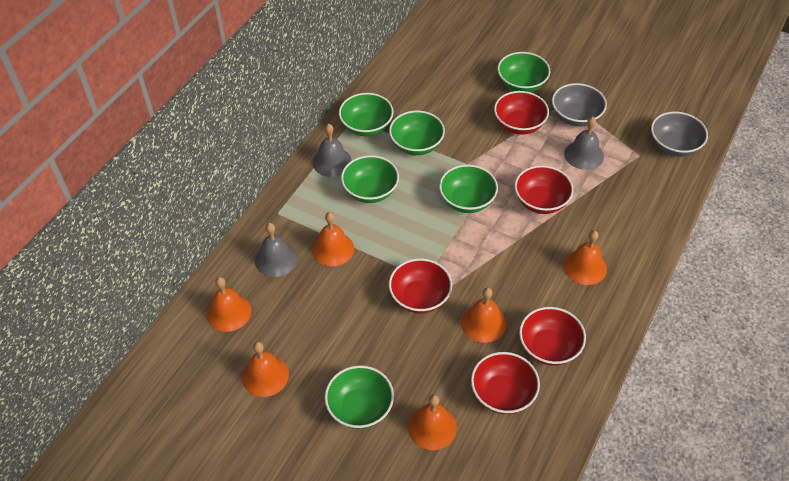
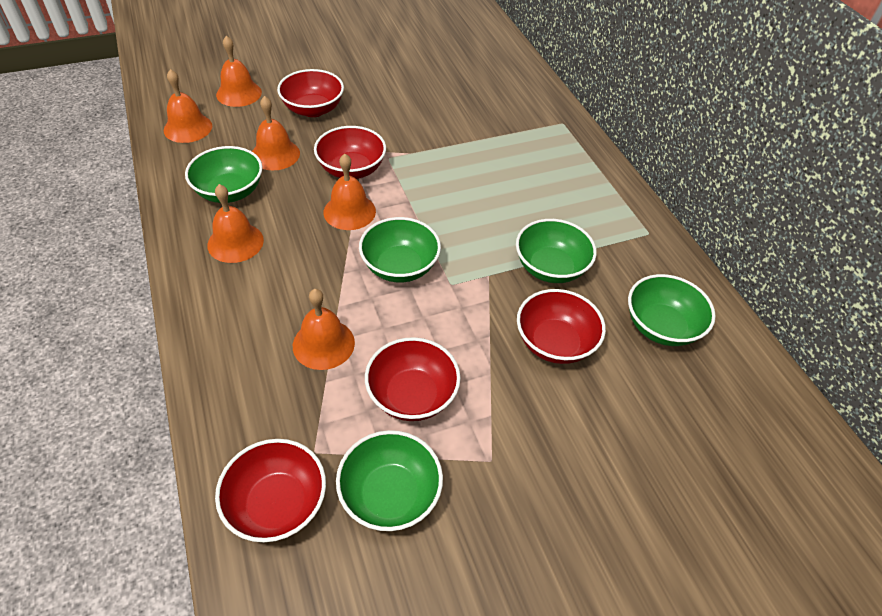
green bowl: [325,365,394,429] [339,93,394,136] [341,155,399,203] [389,111,445,155] [439,165,498,213] [497,52,550,92] = 6 -> [185,146,262,203] [336,430,443,531] [359,217,441,282] [516,219,597,283] [628,274,716,346] = 5
grey bell: [255,223,298,277] [313,124,352,177] [564,116,604,170] = 3 -> none = 0
grey bowl: [552,83,607,126] [651,112,708,157] = 2 -> none = 0

